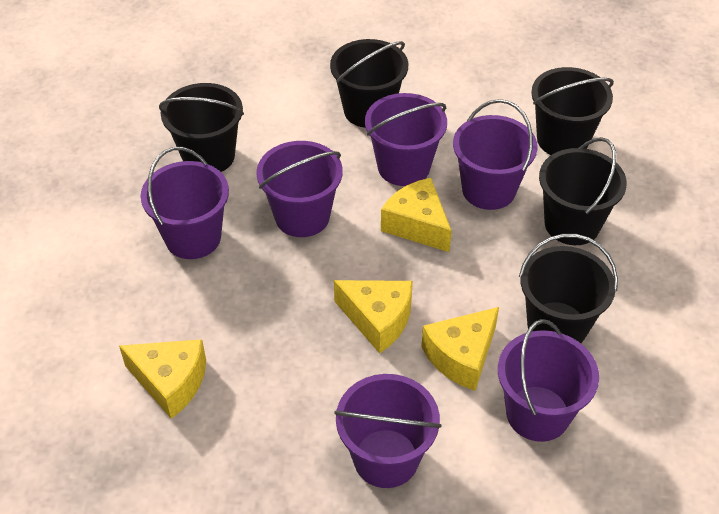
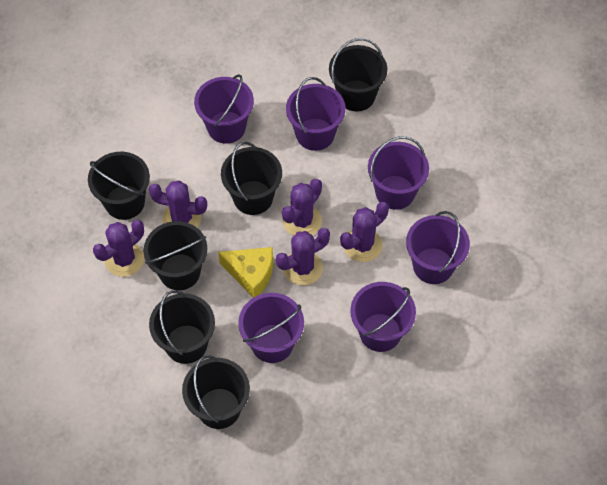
black bucket: [159,83,244,172] [330,39,408,128] [519,234,618,343] [531,67,614,155] [539,137,627,245] = 5 -> [88,152,150,220] [144,221,207,290] [149,290,215,364] [182,355,250,429] [221,142,282,215] [329,38,387,111] = 6
purple cactus: none = 0 -> [93,220,144,277] [149,180,207,227] [276,228,330,285] [282,179,322,236] [340,202,389,262] = 5
yellow cheese: [119,339,206,419] [334,280,413,354] [381,178,452,252] [421,307,499,391] = 4 -> [218,247,273,298] = 1

